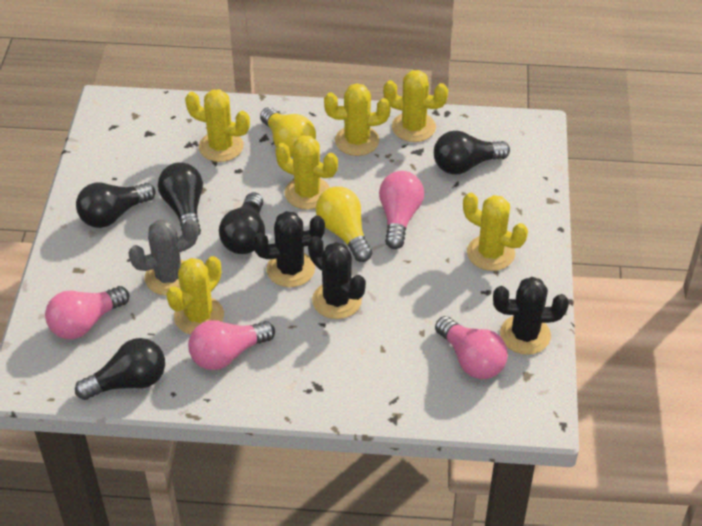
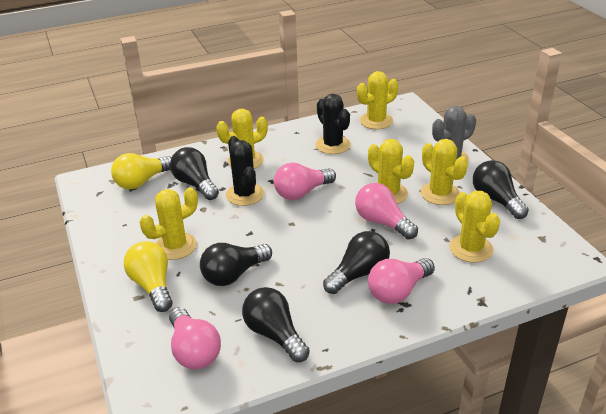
black cactus: [253,211,325,287] [308,236,366,319] [493,277,569,355] = 3 -> [226,136,264,206] [315,94,351,154] = 2

